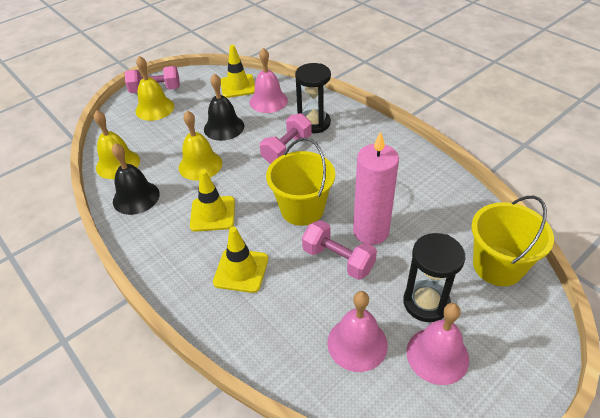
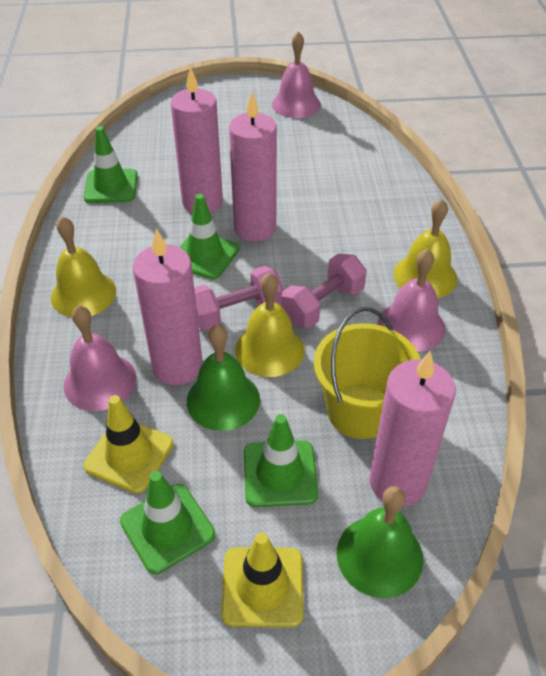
black bell: [112,143,160,215] [204,74,244,141] = 2 -> none = 0
black hourglass: [295,63,331,133] [403,233,466,322] = 2 -> none = 0
green bell: none = 0 -> [187,324,260,431] [337,486,423,598] = 2
green traffic cone: none = 0 -> [84,126,138,203] [120,471,215,574] [179,194,240,279] [244,414,318,507] = 4
pink candle: [353,131,399,245] = 1 -> [133,228,203,385] [170,67,223,213] [229,92,277,241] [369,351,456,506] = 4
pink dumbbell: [125,66,180,93] [260,113,312,164] [302,220,377,280] = 3 -> [194,266,283,331] [281,254,367,328] = 2
yellow bucket: [266,138,335,226] [471,196,554,286] = 2 -> [314,307,421,439] = 1
yellow traffic cone: [190,170,235,232] [213,227,268,293] [221,45,255,98] = 3 -> [84,395,174,493] [221,532,303,627] = 2

